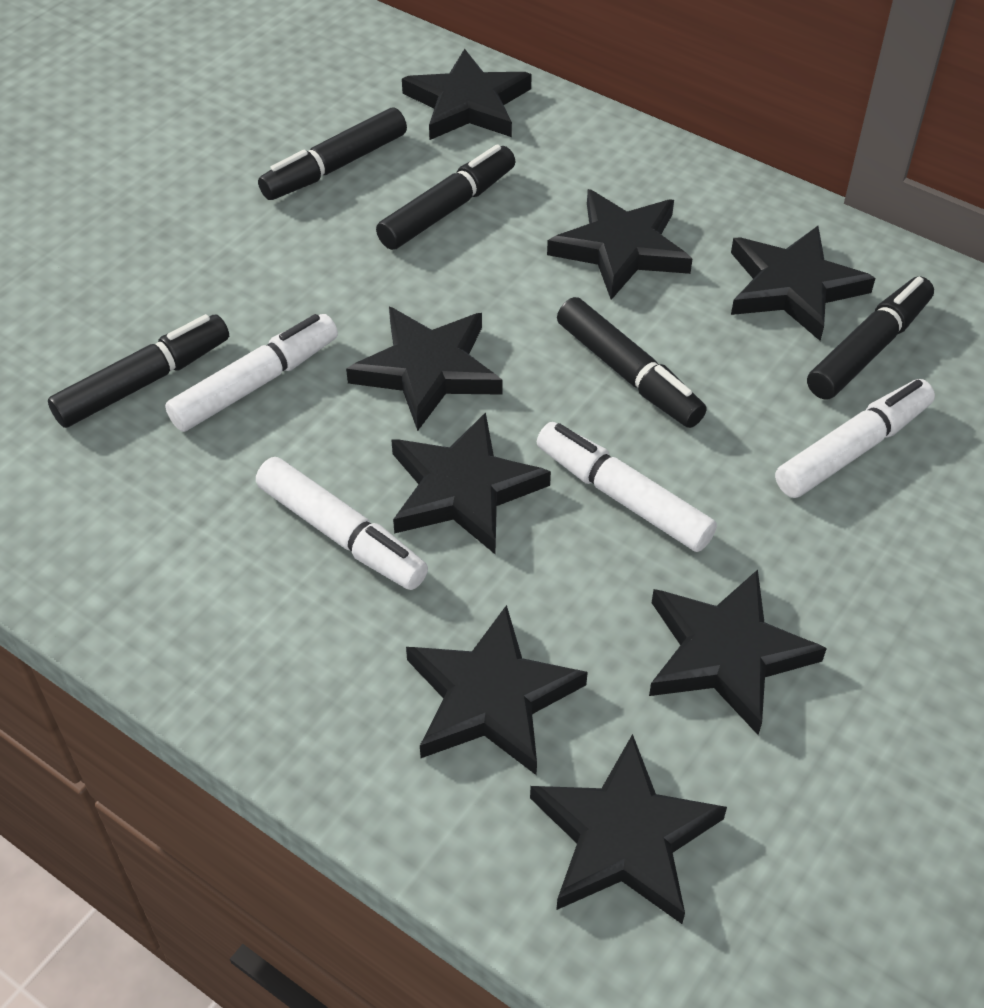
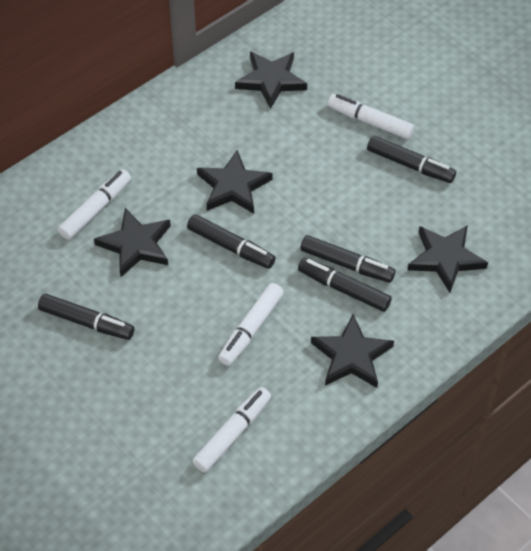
black star: [346,307,503,431] [391,412,551,554] [402,49,532,140] [406,605,588,775] [530,734,727,924] [547,189,692,300] [649,570,827,735] [731,226,875,341] = 8 -> [94,208,171,277] [197,150,273,214] [235,52,307,109] [311,314,394,388] [408,225,488,293] = 5

